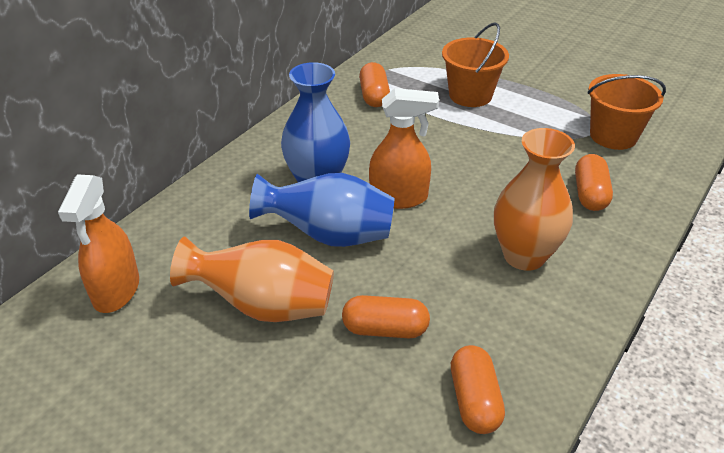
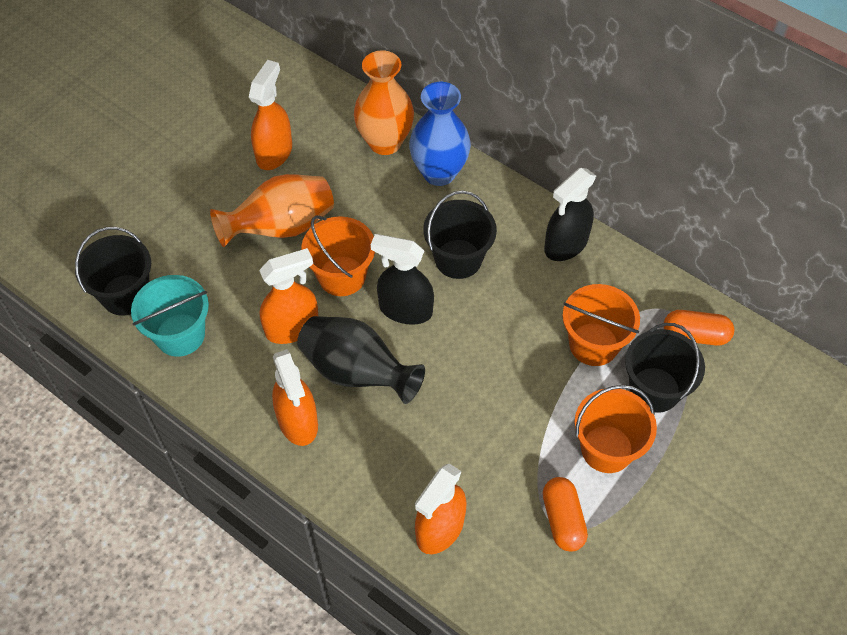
black bucket: none = 0 -> [75,227,151,316] [423,190,497,279] [625,323,705,413] = 3
black spray bottle: none = 0 -> [371,234,434,325] [544,168,596,261] = 2
black vase: none = 0 -> [297,316,425,404] = 1
blue vase: [249,173,394,247] [281,62,350,182] = 2 -> [409,82,471,186] = 1
orange bucket: [442,23,509,107] [587,74,666,150] = 2 -> [301,216,375,296] [563,284,640,366] [574,385,657,473] = 3
orange capsule: [342,295,430,338] [359,62,390,107] [451,345,505,434] [575,154,613,211] = 4 -> [543,477,588,552] [664,310,734,346] = 2
orange spray bottle: [58,174,139,313] [369,88,439,209] = 2 -> [249,60,292,170] [259,248,318,344] [272,349,318,446] [415,464,466,554] = 4
turquoise bucket: none = 0 -> [131,275,209,357] = 1

